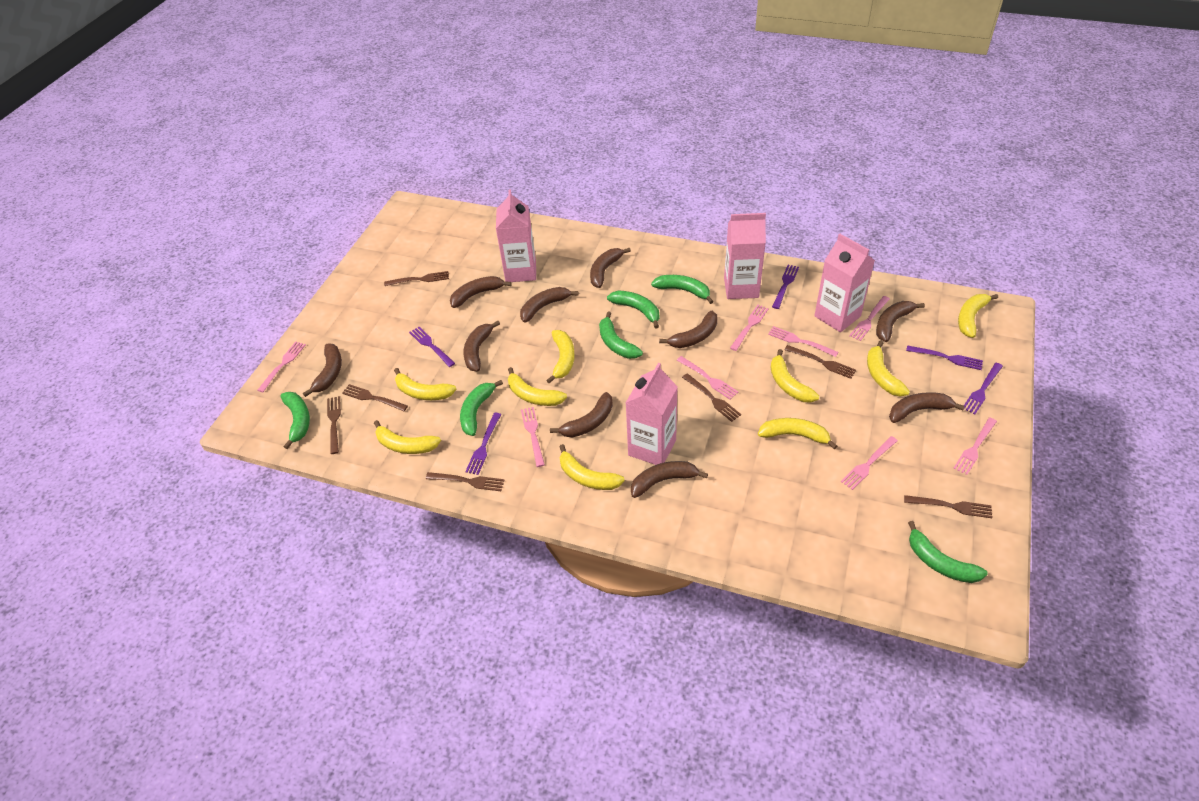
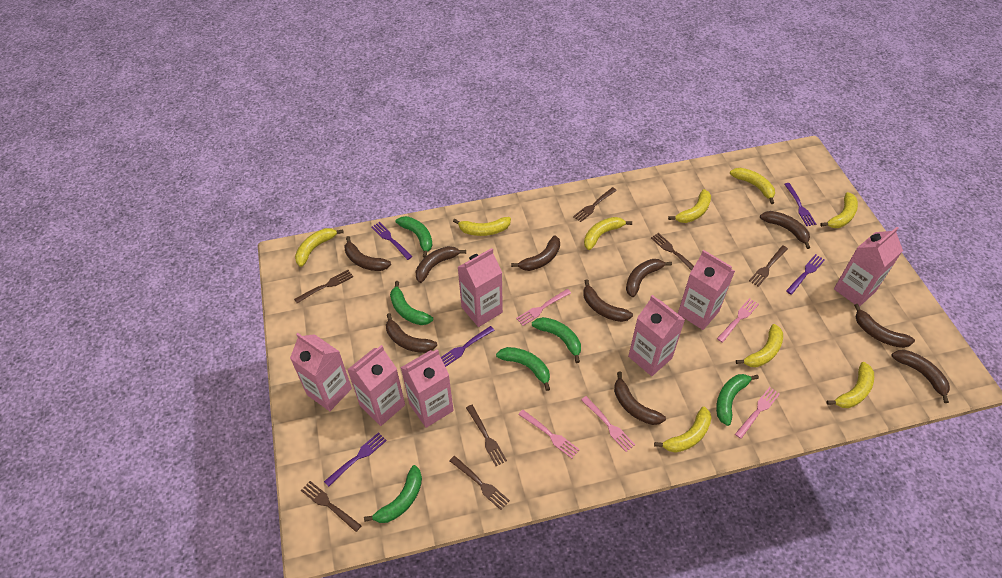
pink carton: [496,189,536,282] [626,363,678,465] [724,213,766,299] [814,234,875,332] = 4 -> [290,333,352,411] [347,345,405,426] [401,349,454,428] [458,248,503,327] [628,295,685,376] [678,250,735,330] [834,227,903,307] = 7
pink fork: [257,342,306,392] [521,407,545,467] [677,356,738,400] [730,305,769,351] [768,326,838,357] [841,436,898,490] [849,296,890,341] [954,418,997,475] = 8 -> [516,289,571,326] [518,410,580,459] [581,396,635,452] [717,298,759,343] [735,387,780,439] = 5

